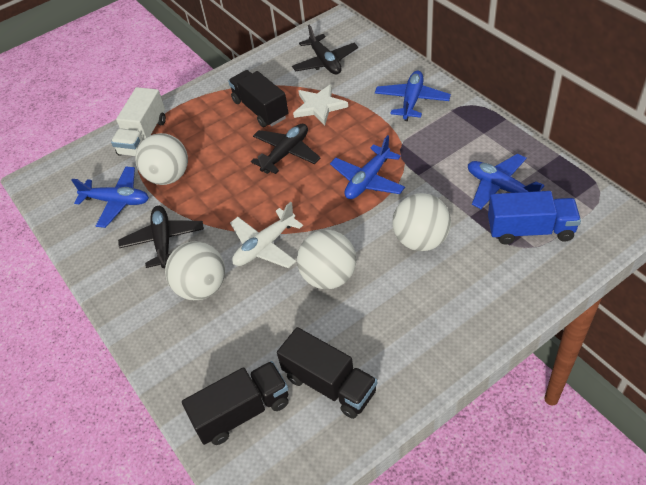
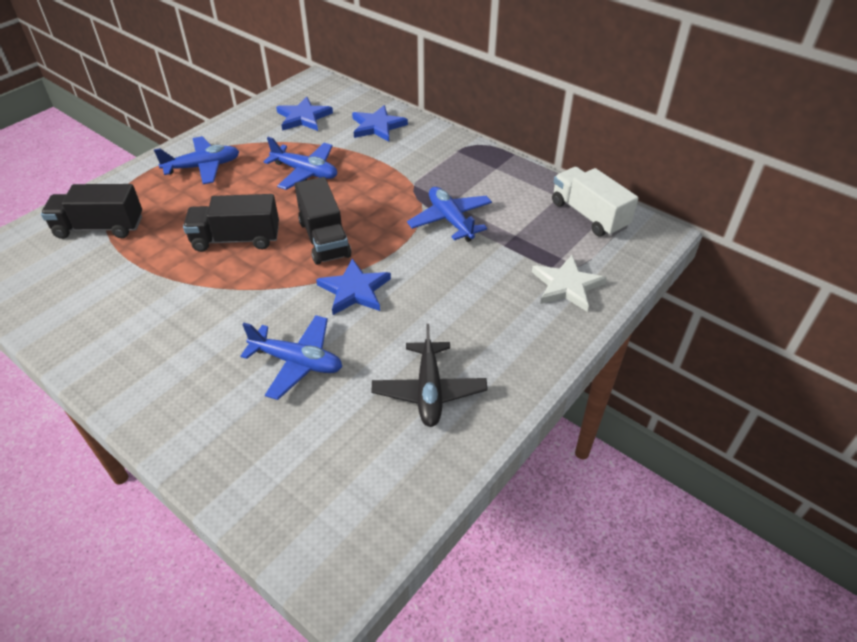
black plane: [118,206,204,269] [251,124,321,174] [292,25,358,74] = 3 -> [372,324,488,427] = 1
blue star: none = 0 -> [276,96,333,131] [316,259,391,315] [352,105,408,142] = 3
blue truck: [488,191,581,244] = 1 -> none = 0
white ball: [135,133,188,185] [165,241,225,300] [297,230,356,289] [392,193,451,251] = 4 -> none = 0
white plane: [230,202,303,268] = 1 -> none = 0

